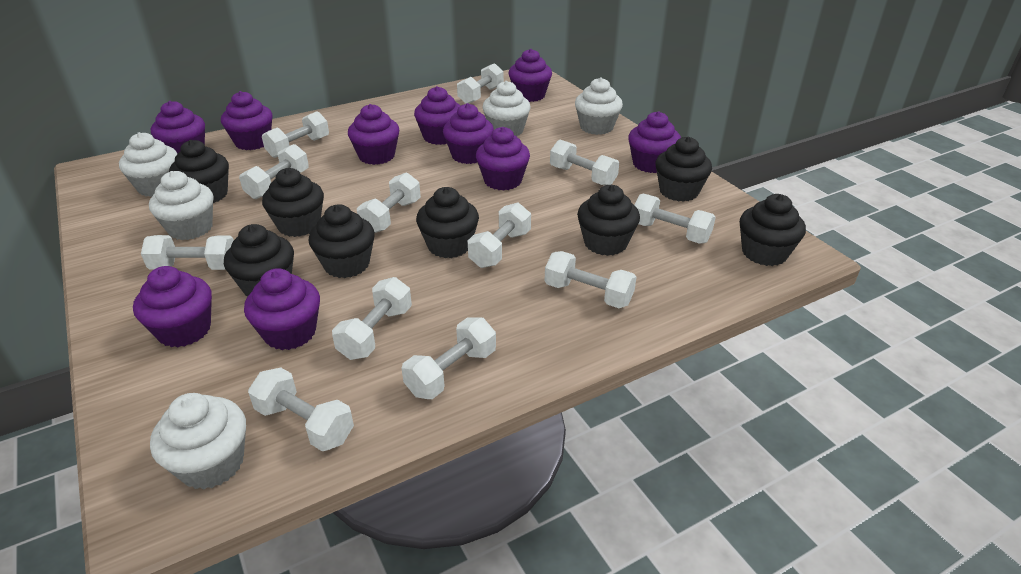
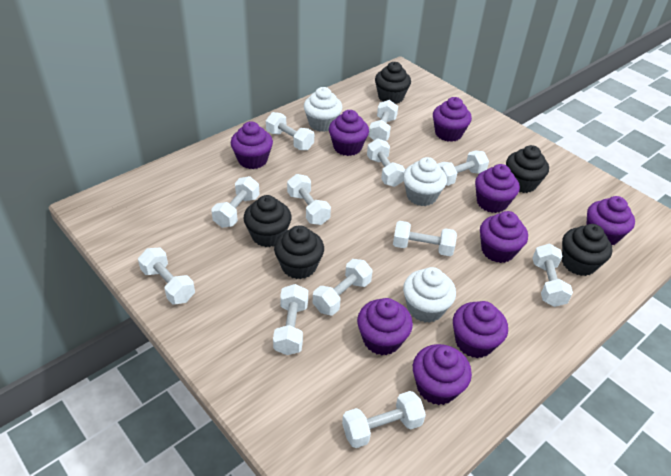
black cupcake: [169,140,229,203] [224,224,294,296] [262,168,324,237] [309,204,375,278] [416,187,479,258] [577,185,640,256] [655,137,712,202] [740,194,806,266] = 8 -> [244,195,292,247] [274,225,324,279] [375,62,411,104] [506,145,549,193] [562,224,612,276] = 5
purple cupcake: [133,266,212,348] [151,101,205,153] [221,91,273,150] [244,268,320,350] [348,104,399,165] [414,86,461,145] [443,103,494,164] [476,127,530,191] [509,49,552,102] [628,111,681,173] = 10 -> [231,121,273,169] [329,110,369,156] [357,298,413,355] [413,344,472,405] [433,97,472,142] [453,301,508,358] [475,164,520,213] [480,211,528,263] [586,196,635,245] = 9
white cupcake: [119,132,178,197] [149,171,213,240] [150,393,246,490] [482,81,530,137] [575,78,623,135] = 5 -> [304,87,342,132] [403,157,447,206] [403,267,456,323] = 3

